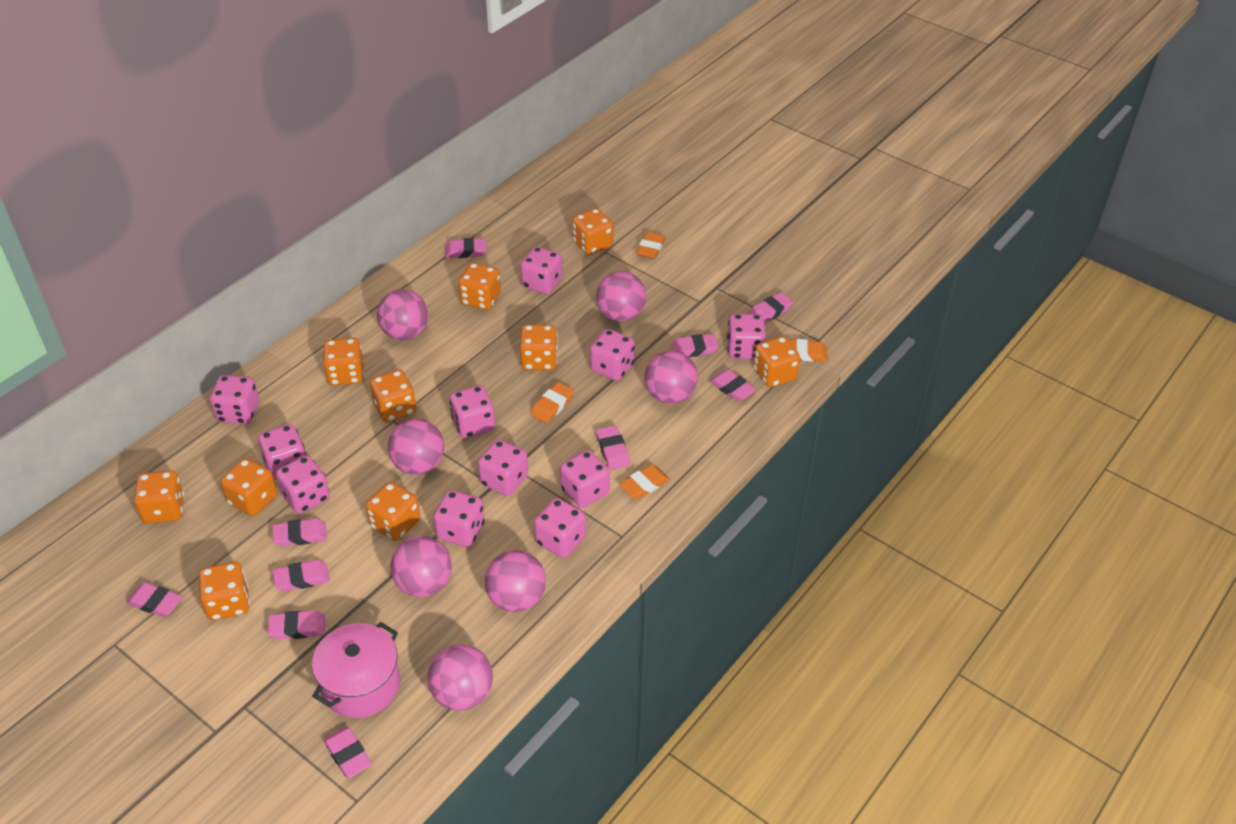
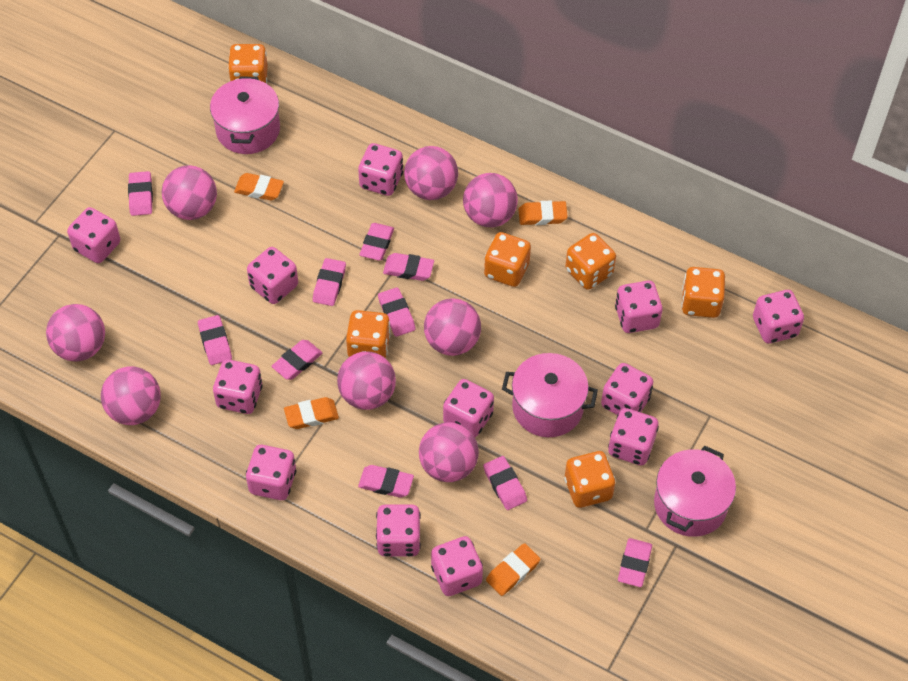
orange dice: [134,470,184,524] [199,562,250,620] [221,458,277,516] [322,338,364,386] [366,482,420,541] [370,369,417,423] [458,263,501,310] [520,324,558,370] [572,208,613,255] [753,336,800,387] = 10 -> [228,44,268,84] [346,310,391,358] [484,232,531,287] [564,451,615,508] [565,233,616,290] [681,267,725,318] = 6
pink ball: [377,289,428,340] [388,419,444,475] [391,536,452,597] [427,644,493,711] [485,550,546,612] [596,271,646,322] [645,351,698,404] = 7 -> [46,304,105,361] [101,366,161,425] [162,165,217,220] [337,351,396,410] [404,146,458,200] [419,422,479,482] [424,298,481,356] [463,173,518,227] = 8
pink dice: [210,375,259,424] [258,424,306,480] [276,455,330,514] [433,490,484,547] [450,385,495,438] [478,439,528,496] [520,247,563,295] [534,498,586,558] [560,450,610,508] [590,329,635,381] [727,314,766,359] = 11 -> [67,207,120,263] [213,359,263,414] [246,445,296,500] [247,247,298,304] [358,143,403,196] [376,505,421,557] [431,536,483,596] [443,379,494,437] [601,363,653,415] [608,408,659,465] [615,281,663,333] [753,290,804,344] = 12
pink pot: [312,622,400,718] = 1 -> [210,76,280,154] [502,353,598,437] [654,446,736,537] = 3

